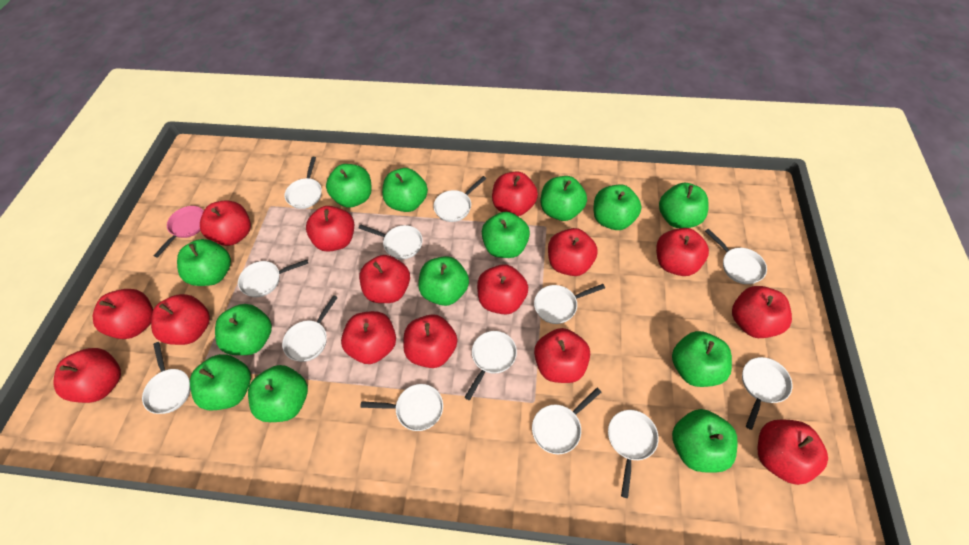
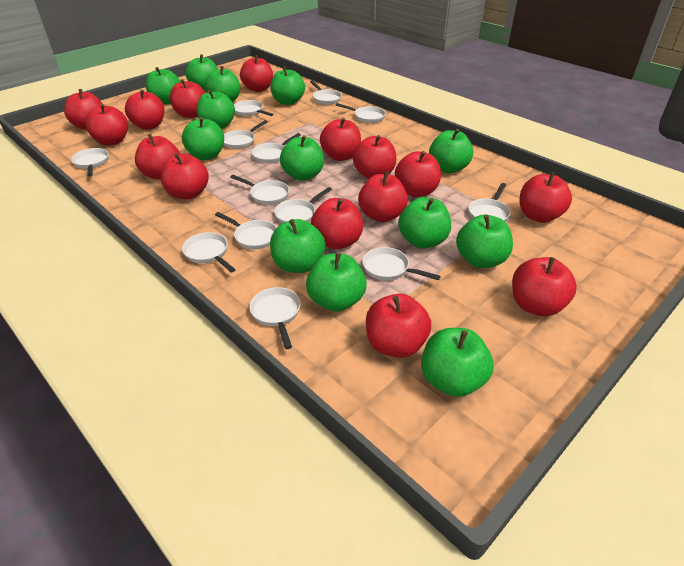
pink pan: [154,206,204,258] = 1 -> none = 0

